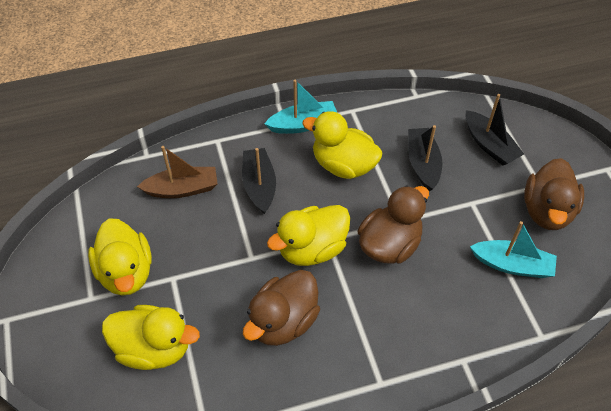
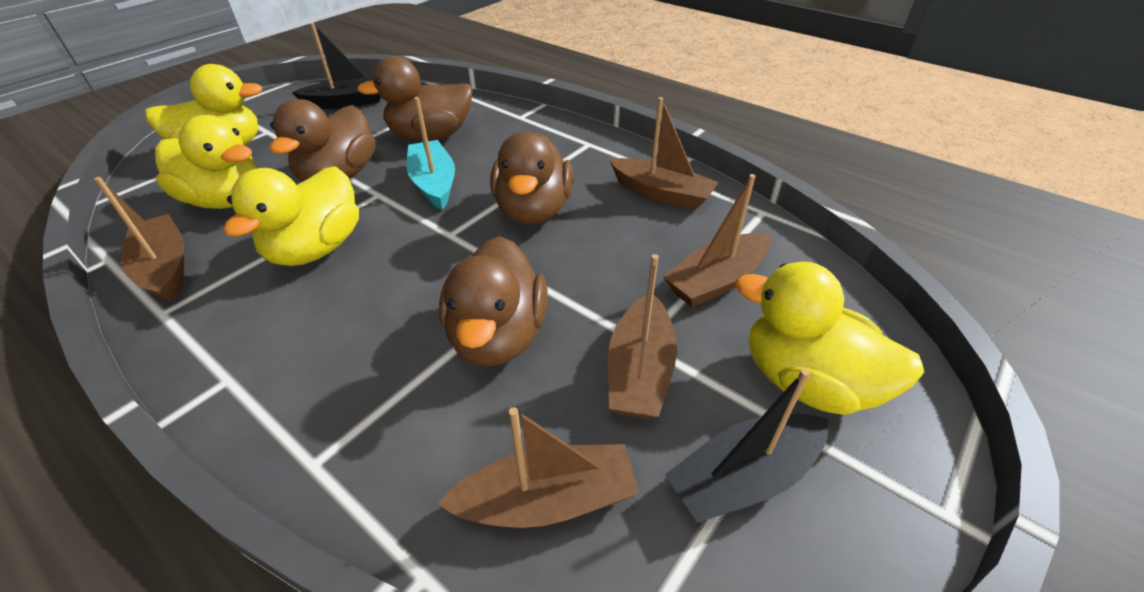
black boat: [242,148,276,214] [408,125,442,192] [466,94,524,165] = 3 -> [292,23,381,109] [665,368,828,523] = 2
brown boat: [137,146,218,198] = 1 -> [94,177,185,303] [438,407,639,528] [608,254,677,419] [610,97,719,210] [663,174,771,307] = 5
brown duck: [243,270,320,346] [358,185,429,264] [524,158,584,230] = 3 -> [270,99,376,182] [357,56,473,141] [439,236,548,367] [490,132,574,225] = 4
turquoise boat: [264,80,337,134] [470,221,557,278] = 2 -> [406,97,455,210] = 1

